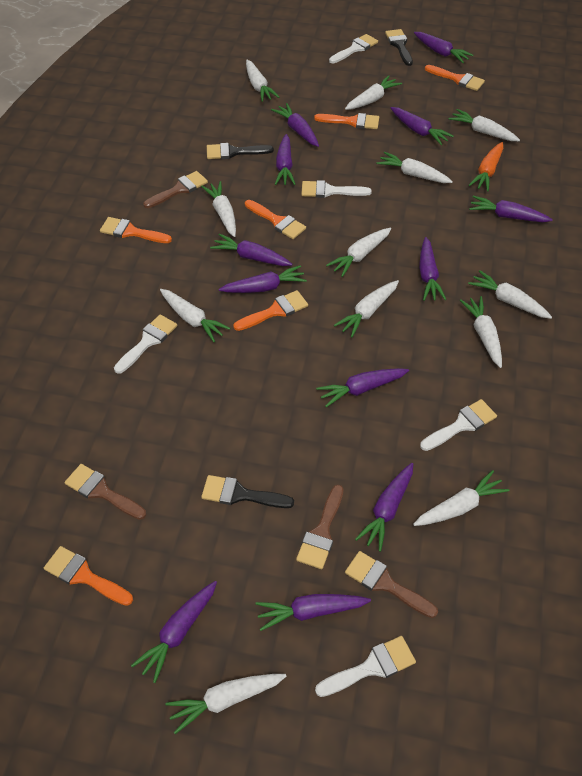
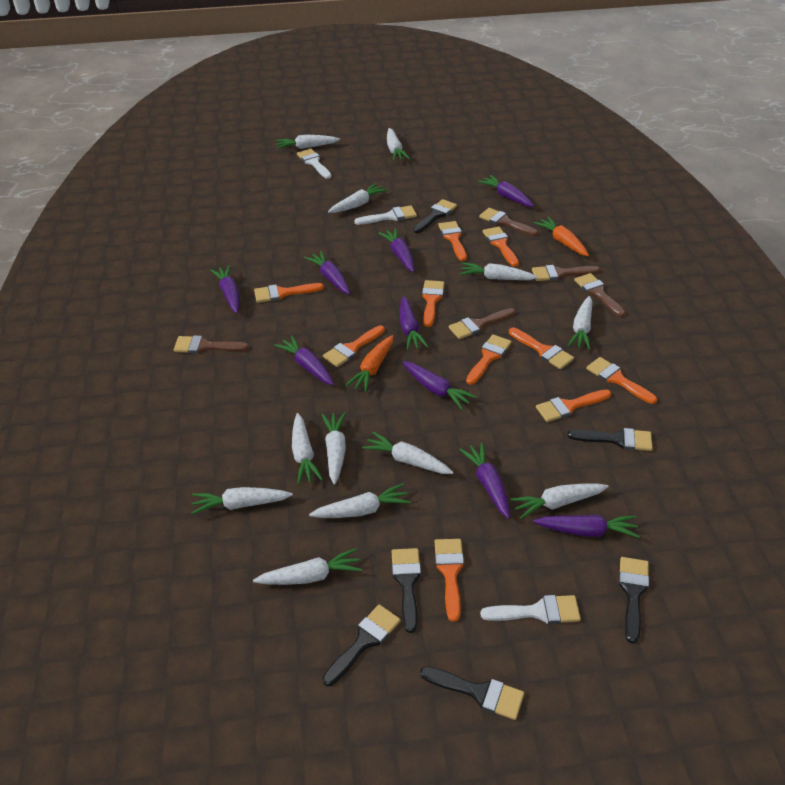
black brush: [201,475,294,508] [207,143,274,159] [385,29,413,66] = 3 -> [322,604,401,686] [392,548,421,633] [413,199,457,233] [420,666,524,720] [568,428,653,451] [619,557,649,644] = 6
brown brush: [64,464,146,520] [143,171,208,208] [296,485,344,569] [345,551,438,618] = 4 -> [174,335,249,354] [449,308,515,339] [479,208,538,236] [532,265,600,281] [574,273,626,317] = 5
orange brush: [44,546,133,606] [100,217,172,243] [233,290,308,331] [245,200,306,239] [314,113,379,129] [425,65,485,91] = 6 -> [254,283,324,303] [323,325,385,367] [422,280,444,327] [435,539,464,622] [438,221,467,261] [466,334,512,385] [483,227,519,267] [509,327,574,369] [536,390,611,422] [586,357,657,404] = 10
orange carrot: [469,142,503,192] = 1 -> [345,335,394,392] [534,217,589,256] = 2
purple carrot: [131,581,217,683] [210,234,293,266] [219,265,307,293] [256,594,371,631] [271,103,319,147] [275,134,296,185] [316,368,409,407] [355,463,413,552] [391,107,453,145] [414,32,473,63] [419,237,447,301] [469,196,553,222] = 12 -> [210,265,239,313] [274,335,334,385] [304,251,350,294] [378,228,414,272] [400,296,428,350] [402,361,477,410] [459,443,510,519] [478,175,534,207] [533,515,640,538] = 9
white brush: [114,314,177,374] [301,180,372,198] [315,636,416,697] [329,34,378,64] [420,399,497,451] = 5 -> [297,149,332,179] [354,205,417,225] [480,595,581,624] = 3

